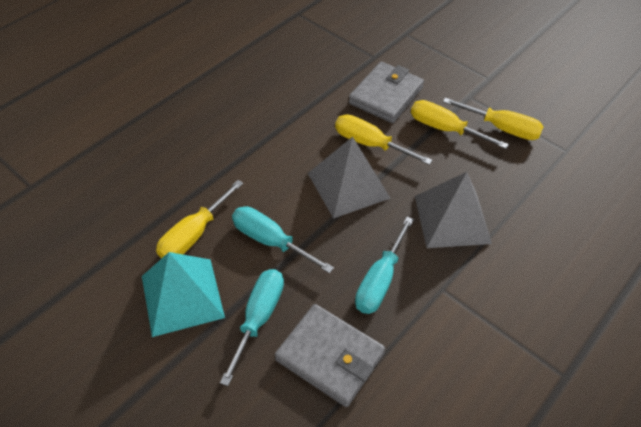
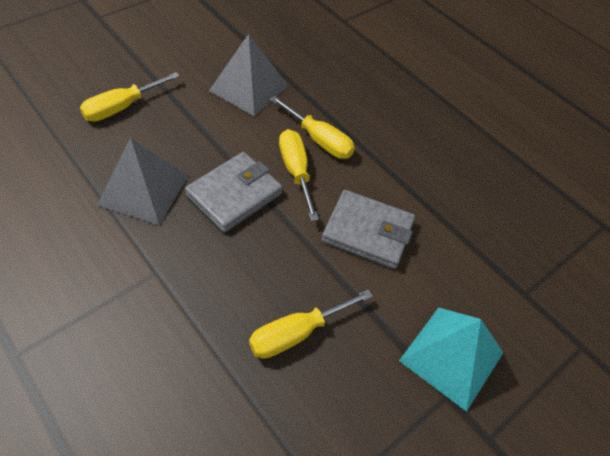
turquoise screwdriver: [220,269,284,386] [232,206,334,274] [355,217,414,314] = 3 -> none = 0

